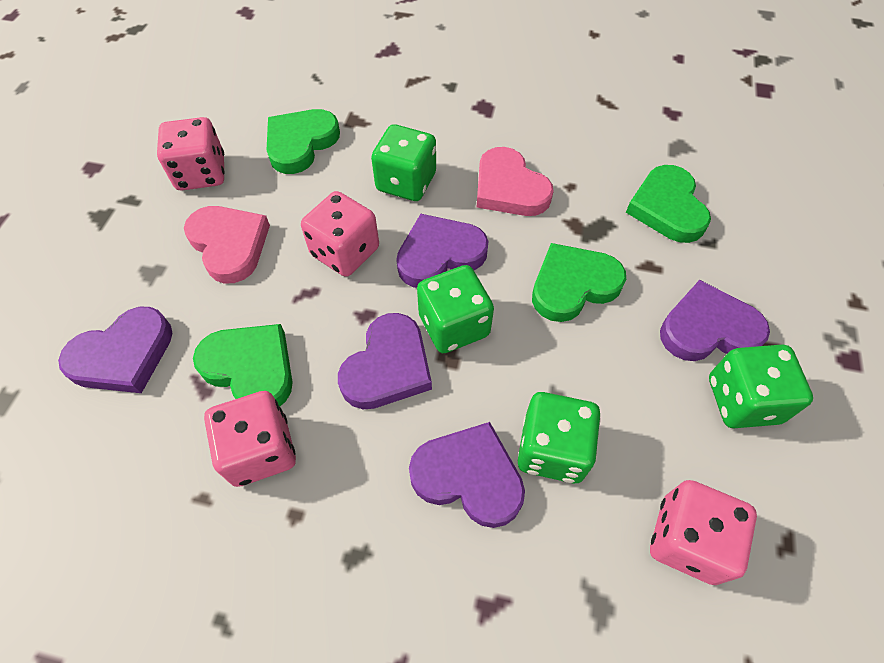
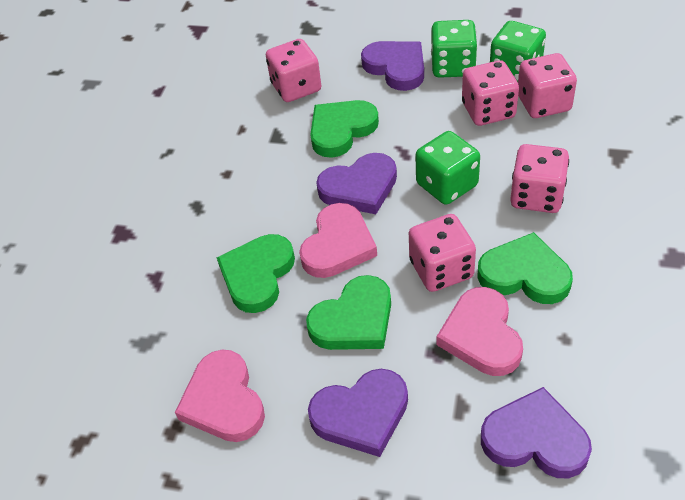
green dice: [371,124,436,201] [417,265,494,353] [518,392,600,483] [709,344,813,428] = 4 -> [415,131,480,205] [431,20,477,78] [490,21,546,82] = 3
pink dice: [157,117,225,190] [204,391,296,487] [301,191,379,277] [650,480,757,585] = 4 -> [266,39,321,102] [409,214,476,292] [462,60,519,126] [510,144,569,213] [518,53,577,118] = 5
pink heart: [184,206,270,284] [477,147,554,216] = 2 -> [175,350,265,442] [299,203,377,278] [437,287,523,376] = 3
purple heart: [58,307,173,393] [338,313,432,409] [396,214,489,288] [409,422,525,528] [660,280,770,361] = 5 -> [308,369,408,457] [316,153,397,214] [361,41,424,91] [481,387,592,478] = 4

